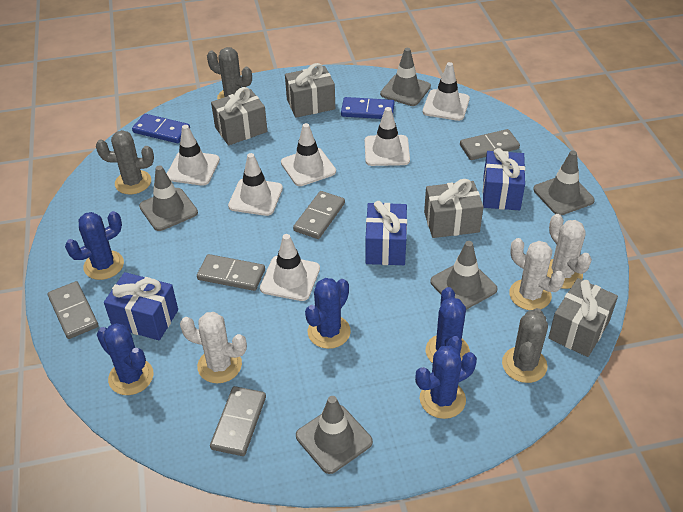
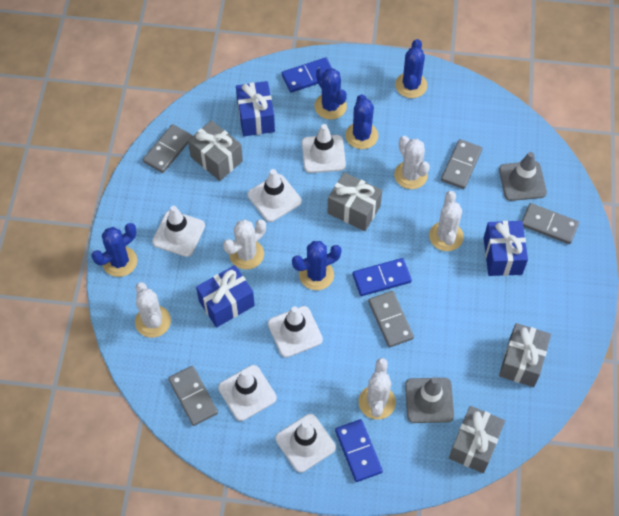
blue domino: [132,114,190,143] [341,97,395,119] = 2 -> [282,57,332,92] [335,419,383,482] [353,258,412,296] = 3
grey cactus: [96,130,154,195] [207,47,252,100] [502,308,548,383] = 3 -> none = 0
grey traffic cone: [139,165,198,231] [296,396,373,474] [380,48,431,106] [430,241,497,310] [533,151,595,215] = 5 -> [405,377,454,423] [499,152,547,201] = 2
white cactus: [180,312,247,383] [509,238,565,311] [547,214,592,289] = 3 -> [135,282,171,338] [223,219,266,270] [359,358,396,420] [394,136,430,189] [429,191,464,251] = 5

